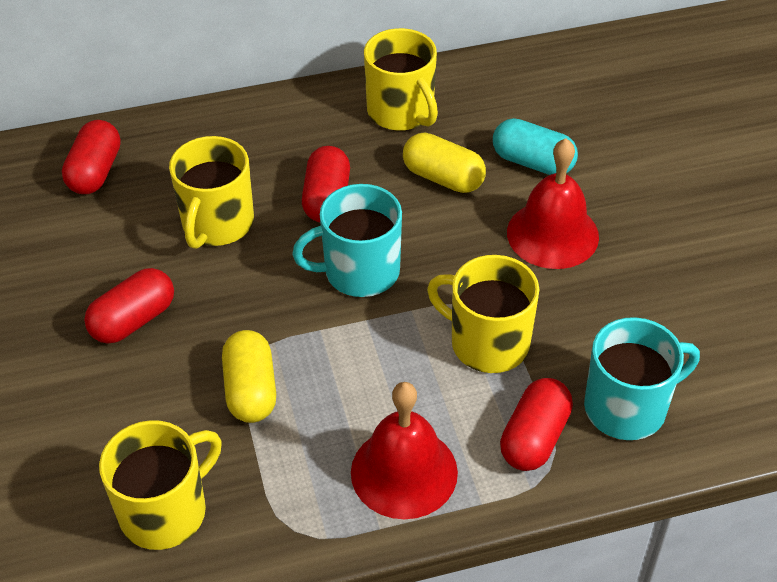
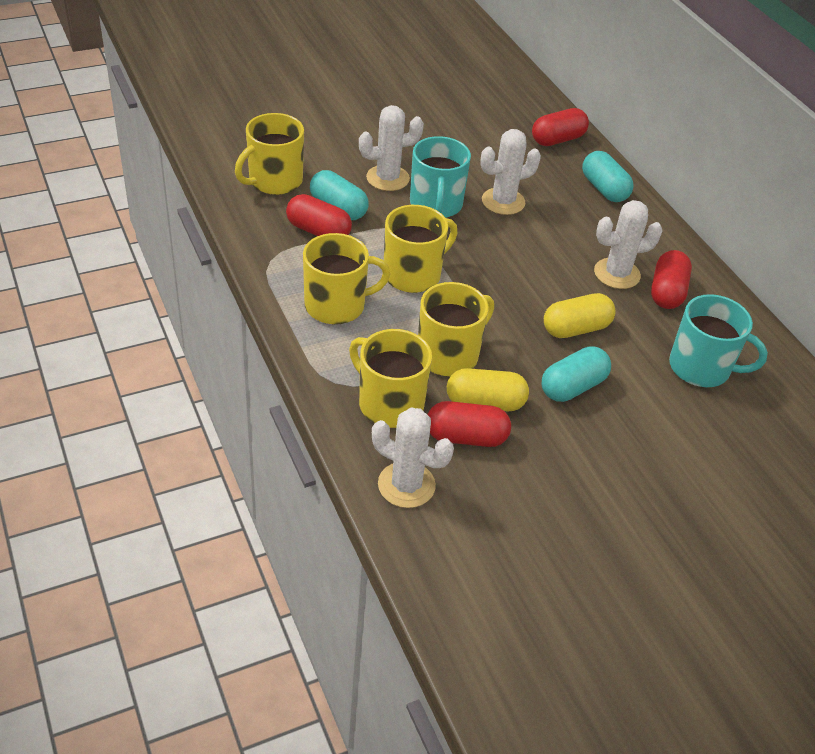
red bell: [351,382,458,519] [507,138,599,269] = 2 -> none = 0
turquoise capsule: [493,118,578,175] = 1 -> [310,170,369,220] [542,346,611,402] [582,151,634,202] = 3
white cactus: none = 0 -> [359,105,424,191] [372,408,454,508] [480,129,541,215] [594,200,663,289] = 4
yellow mug: [99,420,222,550] [169,136,254,249] [364,28,438,131] [427,255,539,373] = 4 -> [235,113,304,195] [303,233,390,324] [349,329,432,428] [384,205,458,293] [418,282,494,376] = 5

